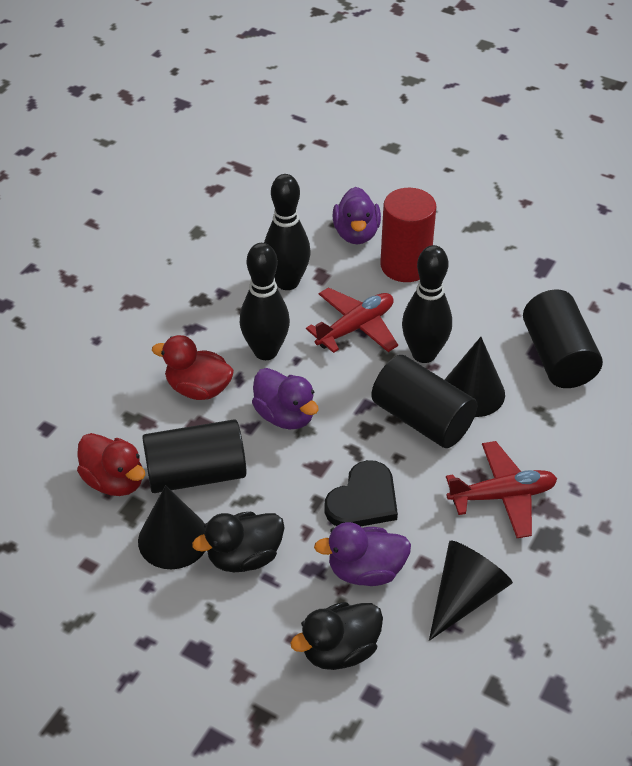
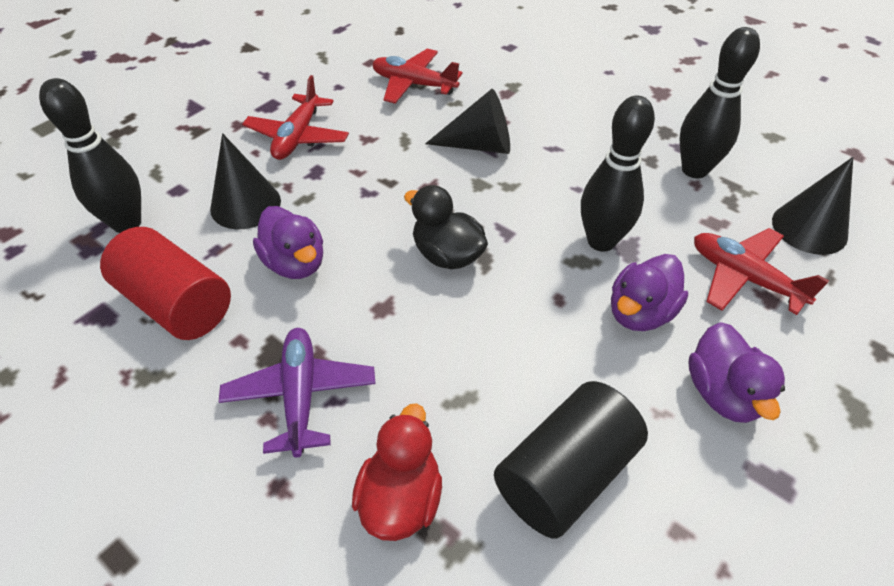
black cylinder: [142,419,247,493] [371,355,477,448] [523,290,603,388] = 3 -> [494,381,648,539] = 1
black duck: [192,512,284,572] [290,602,383,670] = 2 -> [404,185,488,269] = 1
black heart: [324,460,398,526] = 1 -> none = 0
purple plane: none = 0 -> [219,328,376,458] = 1
red duck: [77,433,145,496] [152,335,234,400] = 2 -> [352,403,442,541] = 1
red plane: [306,287,398,353] [446,441,557,538] = 2 -> [242,75,349,160] [372,49,463,103] [694,228,829,315] = 3

